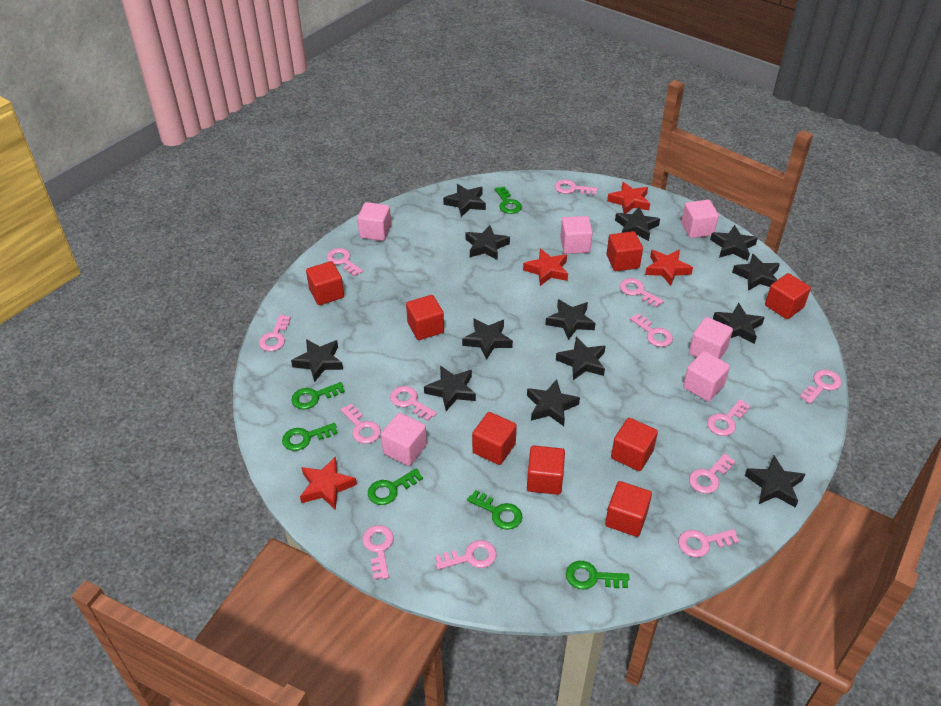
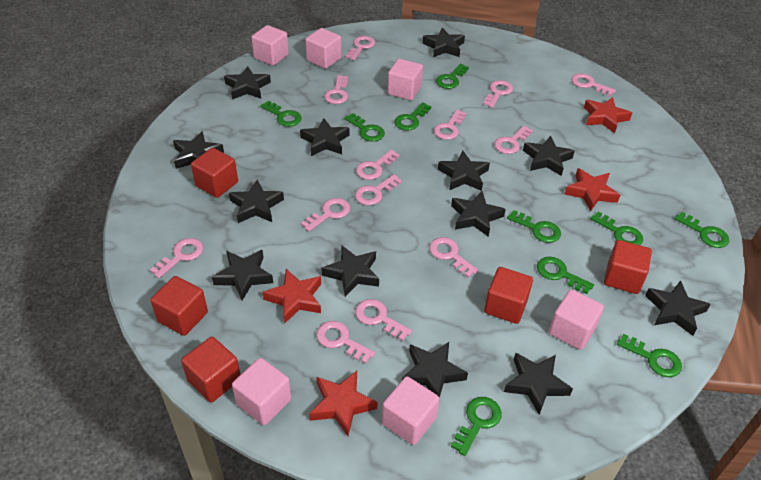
green key: [282,423,338,451] [291,382,345,410] [368,468,423,505] [467,490,522,530] [495,187,522,214] [566,561,629,589] = 6 -> [260,101,302,127] [344,113,385,142] [394,102,431,131] [436,64,469,89] [451,397,502,456] [507,210,561,243] [537,257,594,294] [590,211,643,245] [617,334,682,377] [674,212,729,248] = 10
red cube: [306,261,344,305] [406,295,444,340] [472,412,517,465] [527,446,565,495] [605,481,652,537] [607,231,643,271] [611,418,658,471] [765,273,811,319] = 8 -> [151,276,208,336] [181,337,241,403] [191,148,238,198] [484,267,533,324] [604,240,652,294] = 5

